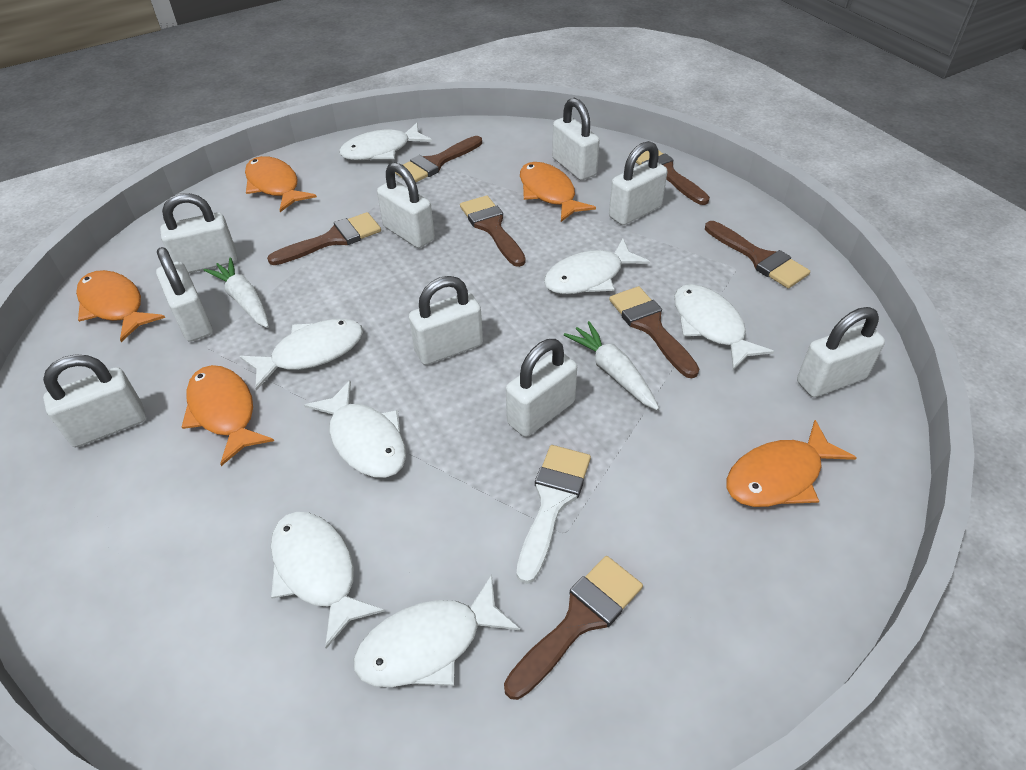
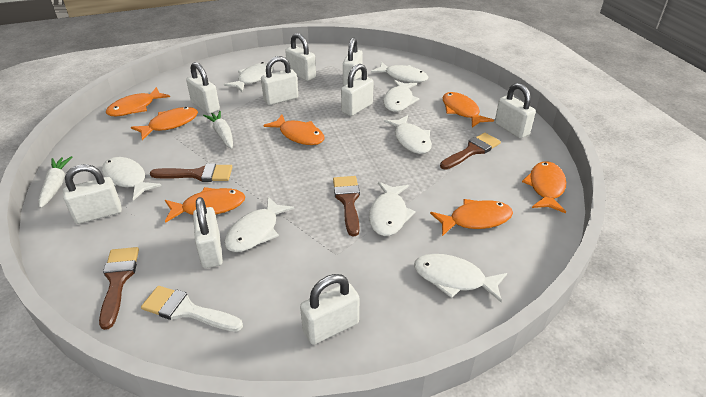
brown brush: [267,212,381,265] [395,136,482,182] [460,195,526,267] [504,556,643,700] [609,286,699,378] [629,150,710,205] [705,221,810,288] = 7 -> [99,247,139,330] [150,163,232,182] [333,176,360,236] [440,133,501,170] = 4
orange fish: [76,270,165,342] [182,365,274,466] [245,156,317,212] [520,162,596,222] [727,420,857,507] = 5 -> [106,87,170,116] [131,107,198,140] [165,187,245,223] [263,114,324,145] [430,199,513,236] [443,92,494,128] [522,161,566,213] = 7
white fish: [240,319,363,390] [271,512,385,649] [304,380,406,478] [339,123,432,160] [353,575,520,687] [544,239,650,294] [674,284,774,370] = 7 -> [102,157,161,201] [224,62,274,92] [224,197,294,252] [369,182,416,236] [371,62,428,83] [383,80,419,112] [384,115,432,154] [414,254,507,302] = 8

